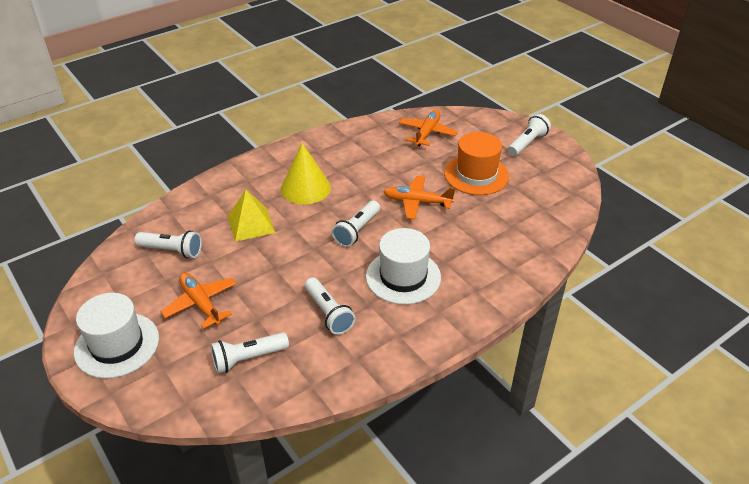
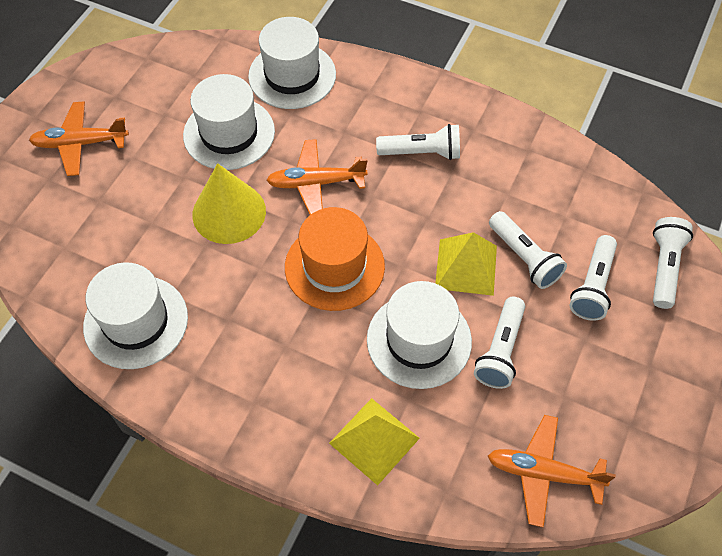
white hat: [74,293,159,379] [366,228,441,305] = 2 -> [83,262,188,369] [183,74,275,170] [248,17,336,109] [367,281,472,389] = 4
yellow pyramid: [228,190,275,242] = 1 -> [329,398,420,486] [435,232,497,296] = 2

